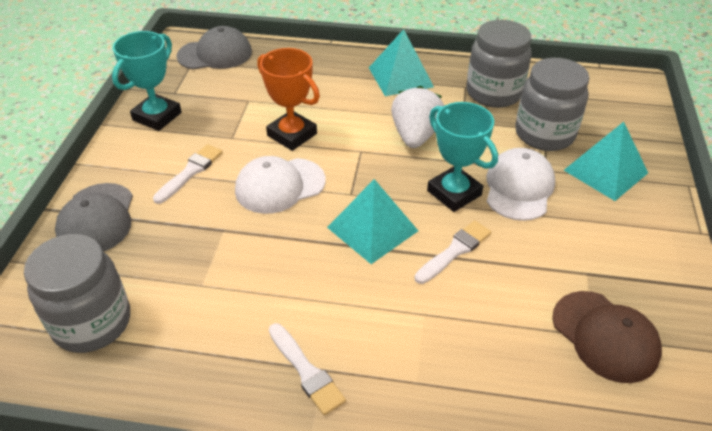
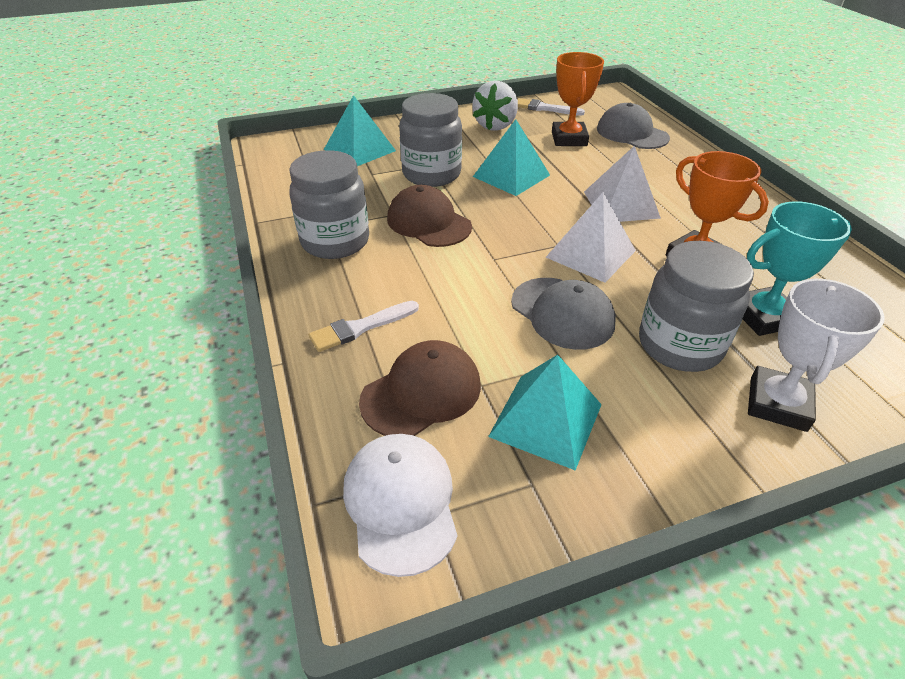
brown cap: [552,291,662,383] = 1 -> [359,340,481,436] [387,185,472,247] = 2
orange trophy: [257,48,320,151] = 1 -> [552,52,604,146] [666,151,769,256] = 2
turquoise trophy: [112,31,182,131] [427,102,498,212] = 2 -> [743,201,852,336] = 1
white brush: [153,144,223,204] [269,323,346,415] [415,220,491,284] = 3 -> [309,301,419,352] [518,98,585,116] = 2
white cap: [235,156,326,214] [486,148,555,221] = 2 -> [343,434,457,577] = 1
white pyramid: none = 0 -> [546,192,636,283] [584,146,661,222] = 2
white trophy: none = 0 -> [748,279,885,432] = 1

